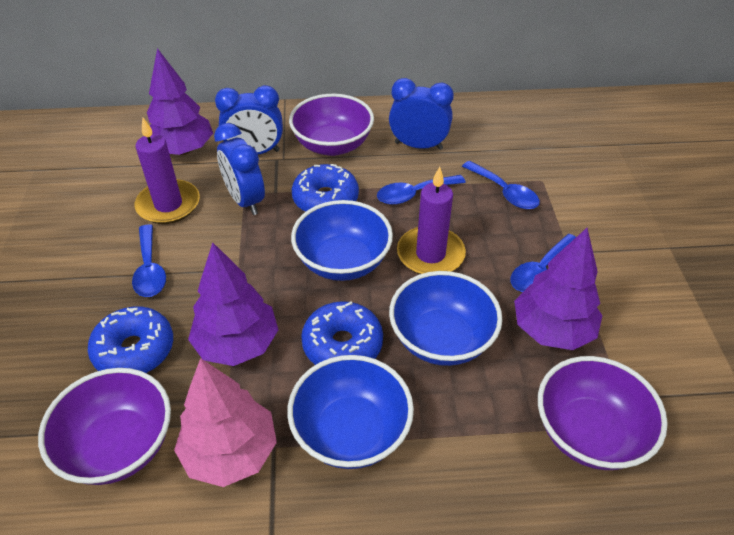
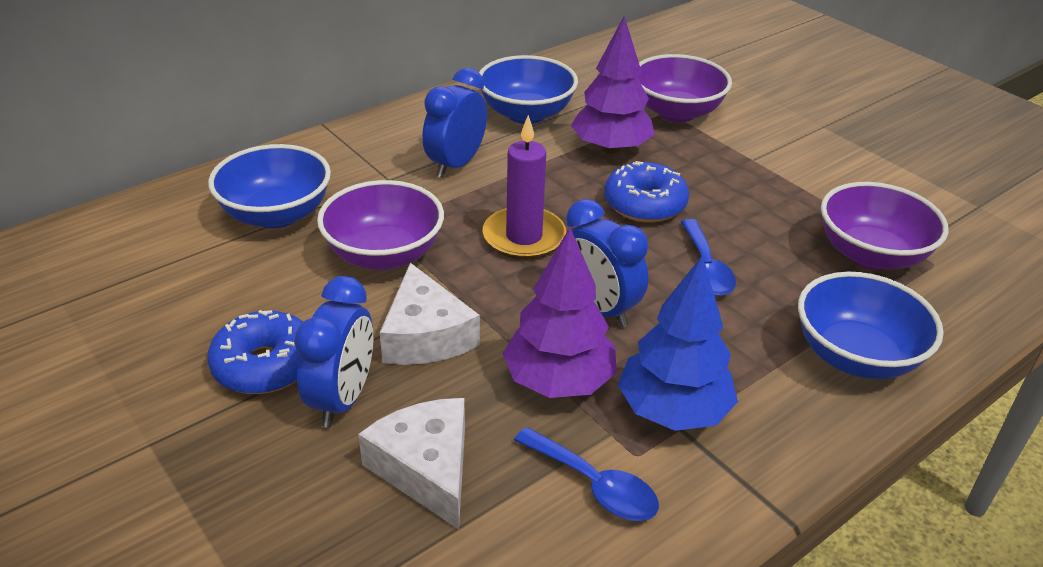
blue donut: [88,306,173,373] [292,164,359,212] [301,301,383,365] = 3 -> [207,310,303,394] [604,161,689,222] = 2
blue spoon: [132,224,166,297] [377,175,466,205] [462,161,540,209] [511,234,576,292] = 4 -> [514,427,659,521] [681,219,736,296] = 2
blue tree: none = 0 -> [618,256,738,431] = 1
pink tree: [174,358,277,487] = 1 -> none = 0
purple candle: [135,118,200,224] [397,167,466,274] = 2 -> [482,115,566,259] = 1
purple tree: [147,48,213,155] [188,242,278,366] [514,228,603,350] = 3 -> [502,227,616,398] [571,16,655,154] = 2
white cheese: none = 0 -> [358,398,465,529] [380,263,480,365] = 2

